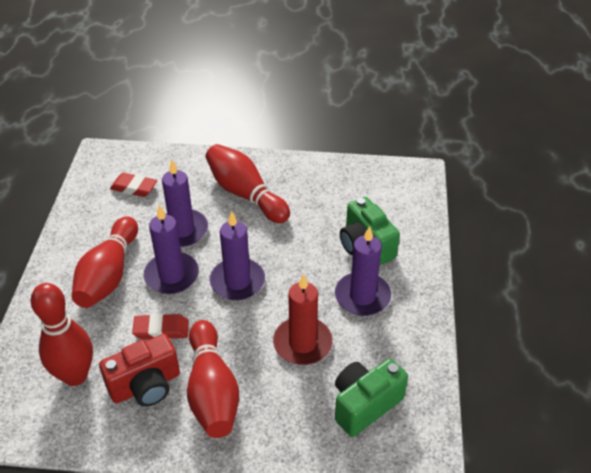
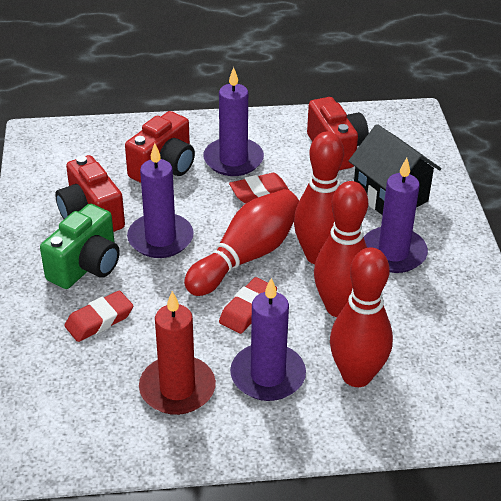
black house: none = 0 -> [349,124,441,215] = 1
green camera: [335,359,408,437] [340,197,400,265] = 2 -> [40,204,120,289] = 1
red camera: [99,334,180,407] = 1 -> [55,155,125,232] [125,111,195,183] [307,97,369,170] = 3
red eraser: [110,173,157,197] [132,313,189,340] = 2 -> [64,291,133,342] [219,277,277,334] [229,173,290,203] = 3

